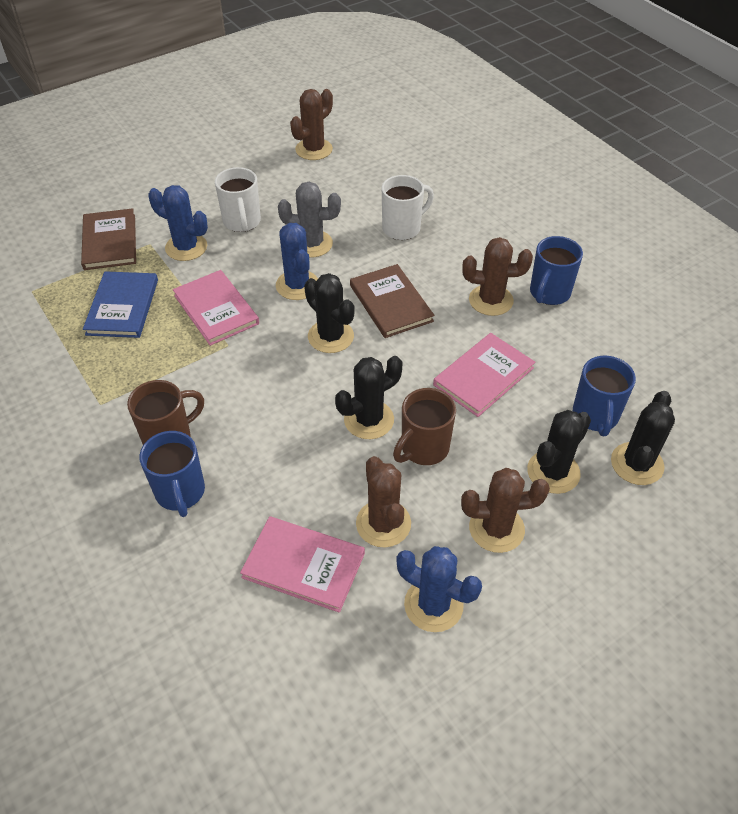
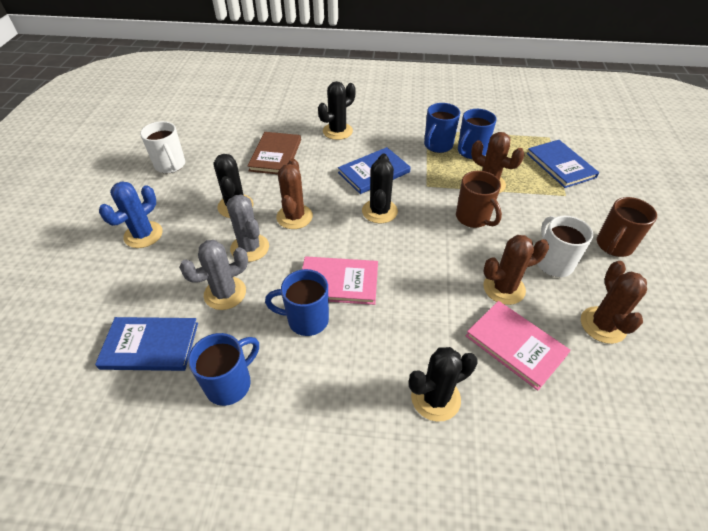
blue book: [83,271,158,338] = 1 -> [95,317,198,371] [338,147,411,194] [527,140,599,188] = 3
blue cactus: [148,185,208,261] [276,223,318,300] [396,546,482,632] = 3 -> [99,182,163,248] = 1
blue mug: [139,431,205,517] [530,236,583,305] [573,356,636,436] = 3 -> [188,333,259,406] [265,269,329,336] [424,103,460,153] [458,109,497,159] = 4
brown book: [81,208,136,270] [350,264,434,338] = 2 -> [248,132,301,174] = 1
grey cactus: [278,182,341,258] = 1 -> [179,240,248,310] [226,194,269,262] = 2
pink book: [173,270,259,346] [240,516,365,613] [433,333,535,417] = 3 -> [302,256,378,305] [466,301,571,391] = 2

